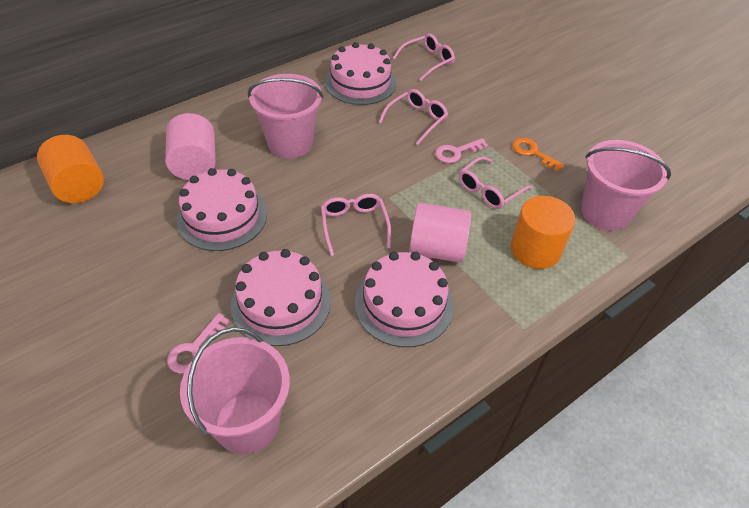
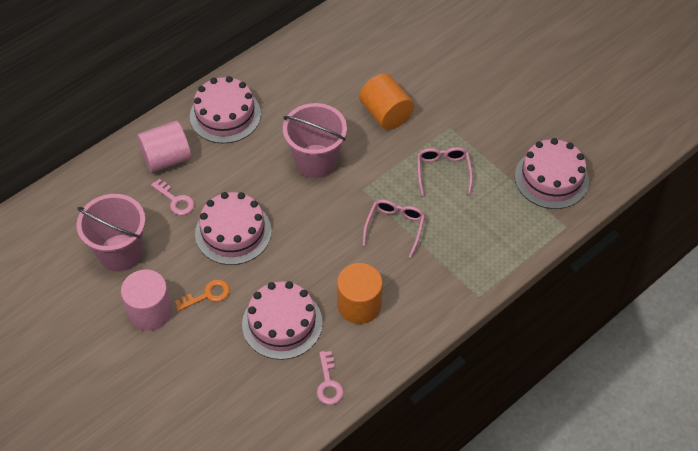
pink bucket: [180,327,290,454] [248,74,324,158] [581,140,671,231] = 3 -> [77,194,146,272] [283,103,347,178] = 2
pink glasses: [321,194,391,256] [378,89,448,145] [393,33,455,81] [459,156,533,209] = 4 -> [362,200,425,258] [417,147,473,196] = 2

